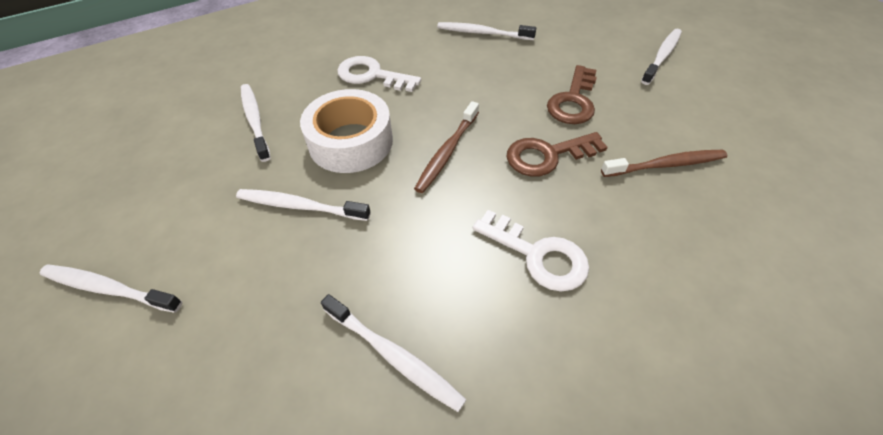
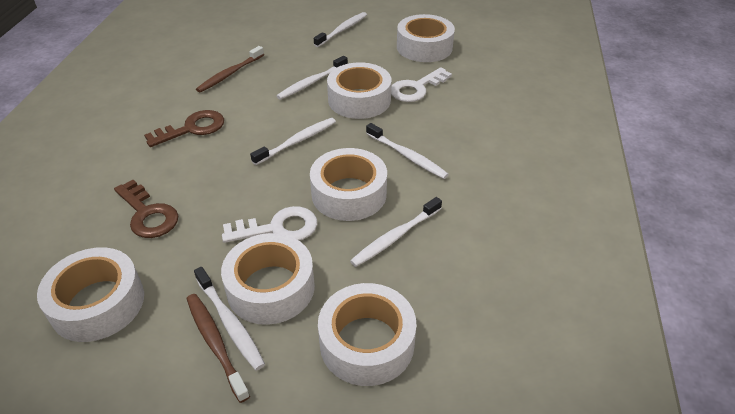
white tape: [300,89,393,173] = 1 -> [37,247,144,342] [221,233,315,325] [310,148,387,221] [318,283,416,386] [327,62,392,119] [397,14,455,62] = 6

